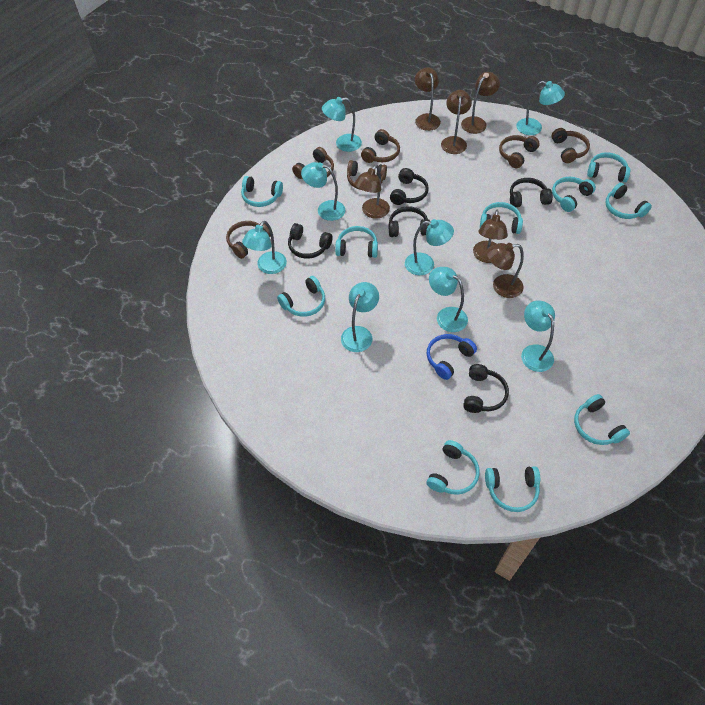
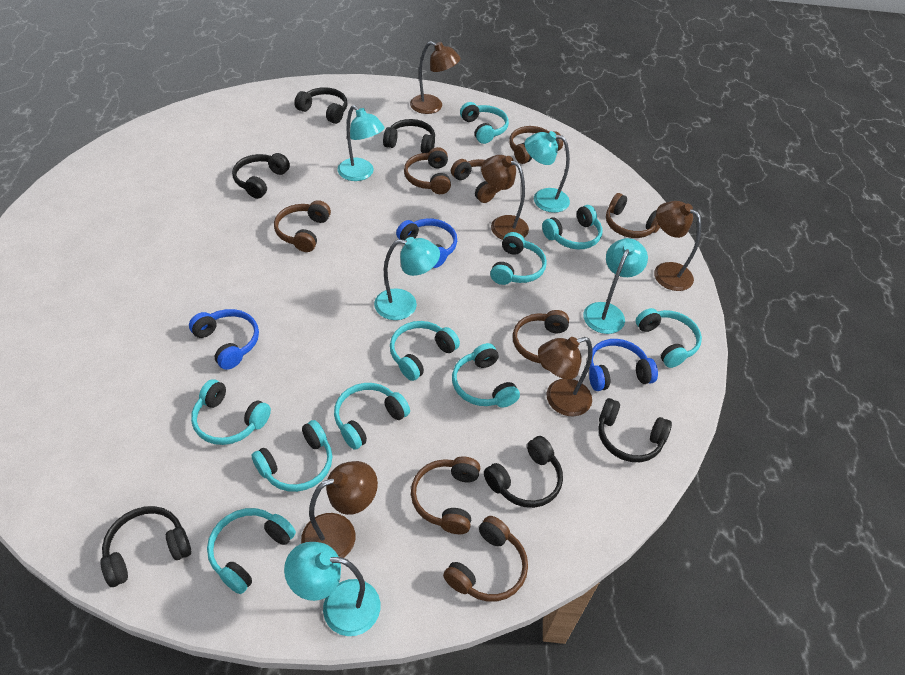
black headphones: [288,223,333,259] [389,206,430,237] [390,168,429,205] [463,364,509,413] [510,178,553,207] = 5 -> [100,506,191,587] [232,153,290,199] [294,87,348,124] [383,119,435,153] [484,436,563,508] [598,398,672,462] = 6
blue headphones: [427,334,477,380] = 1 -> [189,309,259,370] [396,218,457,268] [589,339,658,391] = 3
brown headphones: [226,221,271,259] [292,147,334,179] [347,160,387,190] [361,129,400,163] [499,135,540,168] [551,128,590,163] = 6 -> [274,200,331,252] [404,147,451,194] [411,457,480,534] [443,516,528,602] [451,159,501,203] [509,126,563,164] [513,310,569,370] [606,193,660,238] = 8
brown lamp: [354,165,390,219] [415,67,441,131] [441,90,472,154] [461,72,500,134] [473,209,508,263] [487,243,524,298] = 6 -> [301,461,378,558] [410,41,461,114] [481,155,529,240] [538,337,593,417] [654,201,701,291] = 5
turquoise lamp: [242,221,287,274] [301,162,345,221] [322,97,362,152] [341,282,379,352] [405,219,454,275] [429,267,468,332] [516,81,565,135] [521,300,555,372] = 8 -> [284,542,380,636] [337,105,385,181] [374,237,440,320] [525,131,570,213] [583,238,648,334] = 5

